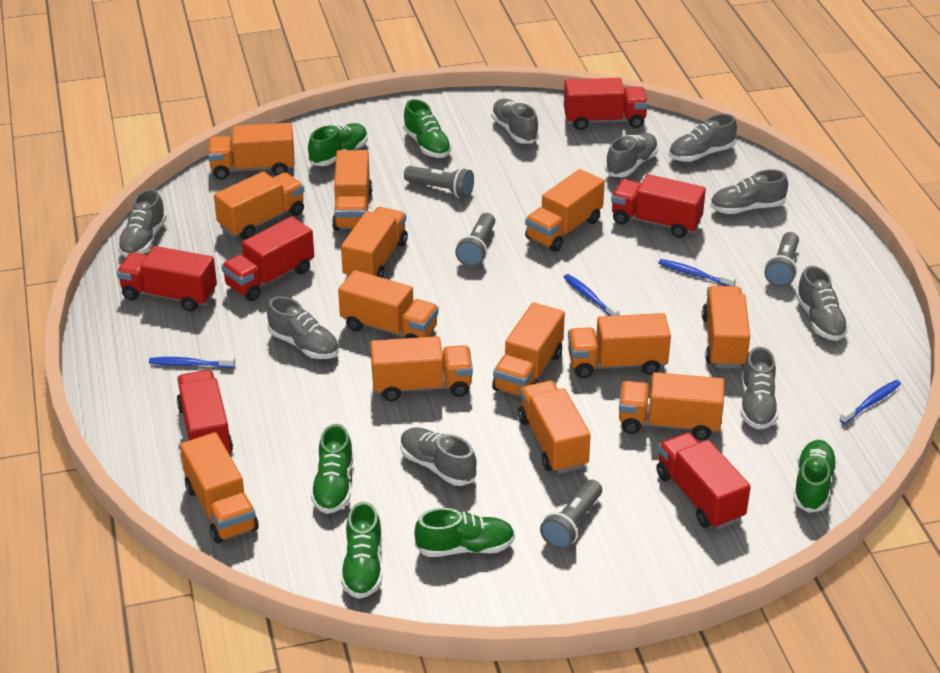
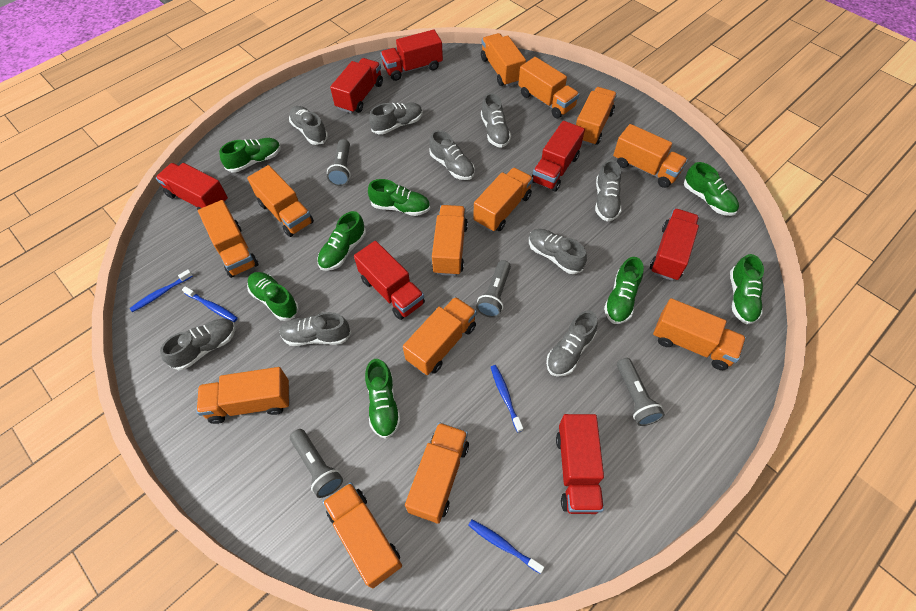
green shoe: [308,123,368,166] [311,424,353,514] [341,501,382,599] [403,99,452,158] [414,508,515,557] [794,440,837,513] = 6 -> [219,138,281,172] [247,272,299,321] [317,211,366,271] [365,359,401,439] [368,179,430,216] [604,257,644,324] [684,162,739,216] [730,254,764,325] = 8
red truck: [117,246,217,311] [177,370,233,453] [221,216,314,301] [564,78,648,130] [611,174,706,238] [656,432,751,529] = 6 -> [156,163,228,210] [330,58,383,114] [354,241,425,320] [381,30,443,81] [532,121,585,192] [556,414,604,514] [650,208,699,281] = 7

